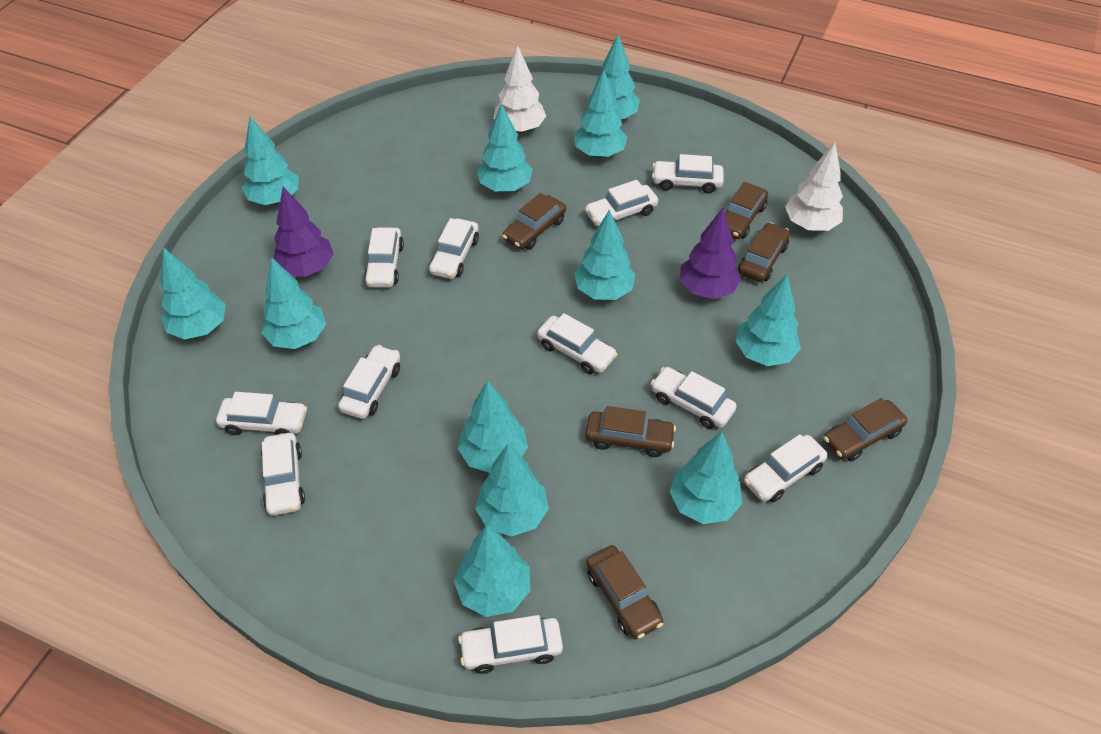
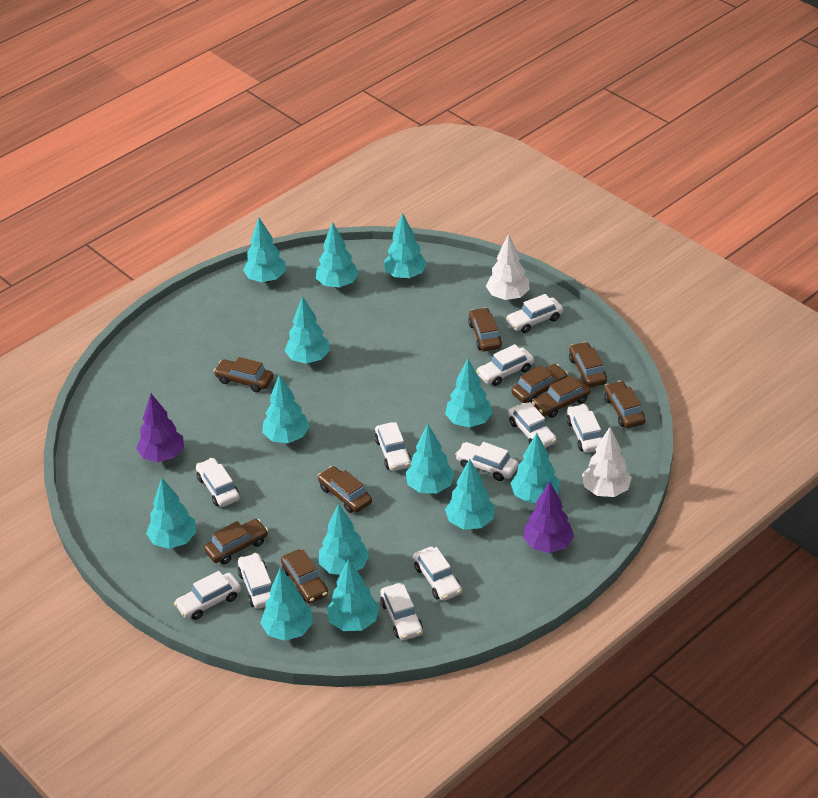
brown car: [502,193,566,250] [586,406,676,457] [586,545,663,639] [725,182,768,239] [738,222,790,282] [823,398,907,462] = 6 -> [204,519,268,564] [213,357,273,392] [281,550,328,603] [318,466,372,513] [468,307,502,351] [511,364,568,403] [532,375,591,418] [569,342,607,387] [604,381,645,428] = 9
turquoise tree: [160,247,226,339] [242,117,298,205] [261,257,326,349] [454,525,530,617] [458,380,528,473] [475,443,549,537] [477,104,533,192] [574,70,628,158] [574,210,636,300] [595,34,640,119] [670,432,742,524] [735,275,801,366] = 12 -> [146,478,196,549] [243,217,286,283] [260,568,313,641] [262,374,310,443] [285,296,330,364] [316,222,359,288] [319,504,369,575] [327,559,379,631] [384,213,427,279] [406,424,455,493] [445,359,493,427] [445,459,495,529] [511,433,560,503] = 13

